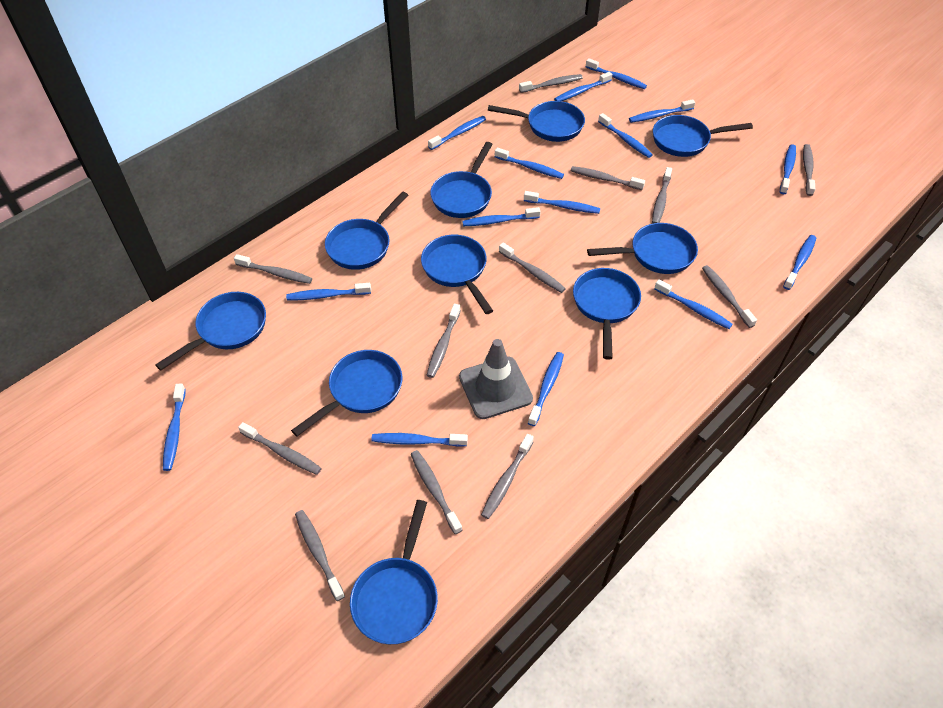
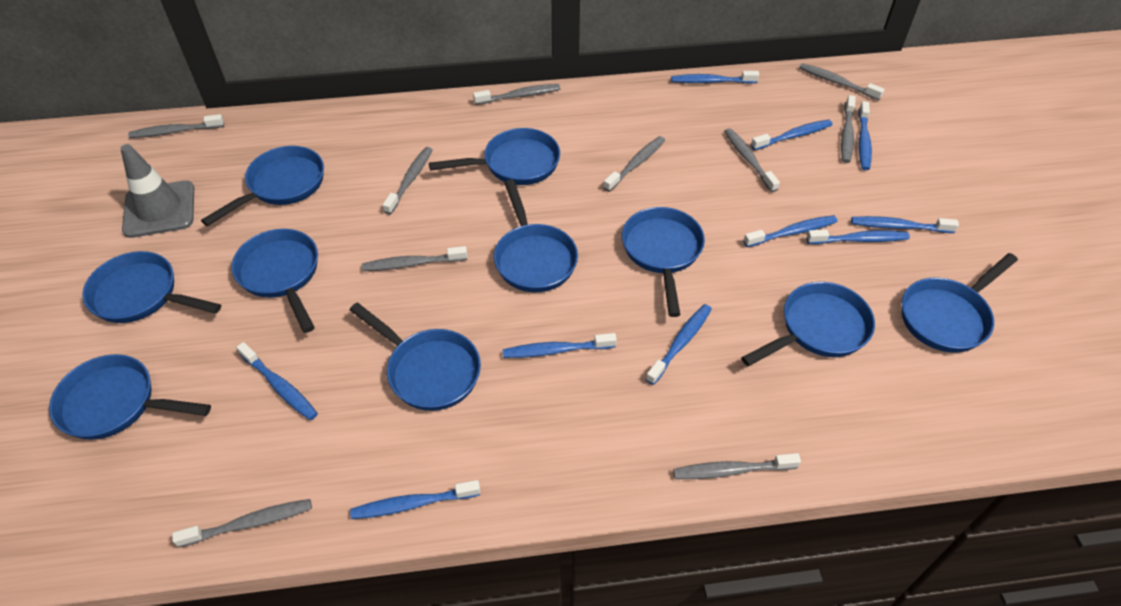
blue toothbrush: [163,383,186,471] [286,283,371,300] [371,433,468,447] [428,116,486,150] [462,207,541,226] [495,148,564,179] [524,191,600,214] [528,352,564,426] [554,72,612,101] [586,58,647,89] [598,113,653,158] [629,99,695,123] [654,279,733,329] [780,144,796,194] [783,235,816,290] = 15 -> [236,342,318,420] [350,480,481,519] [503,333,617,358] [646,304,712,385] [671,71,759,84] [744,215,838,247] [751,120,833,150] [807,230,910,244] [851,216,959,233] [858,101,872,170] = 10
grey toothbrush: [234,254,312,284] [238,422,322,475] [295,510,345,601] [411,450,462,534] [427,304,461,378] [481,434,534,519] [499,243,566,293] [519,74,583,93] [571,166,645,190] [652,167,672,224] [702,265,757,328] [803,144,815,196] = 12 -> [128,114,224,138] [172,499,312,548] [362,246,468,271] [383,147,433,215] [473,84,560,105] [603,136,665,192] [673,453,801,479] [724,128,780,192] [799,63,885,100] [841,95,856,163] = 10

